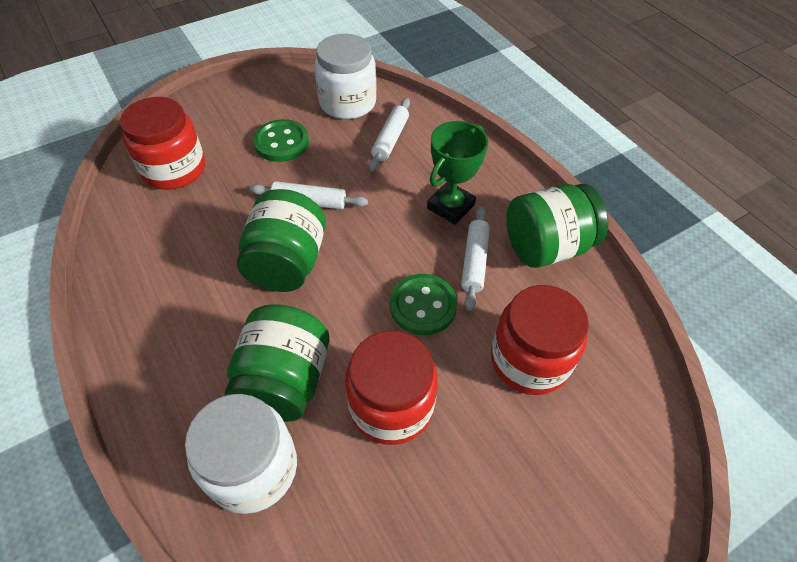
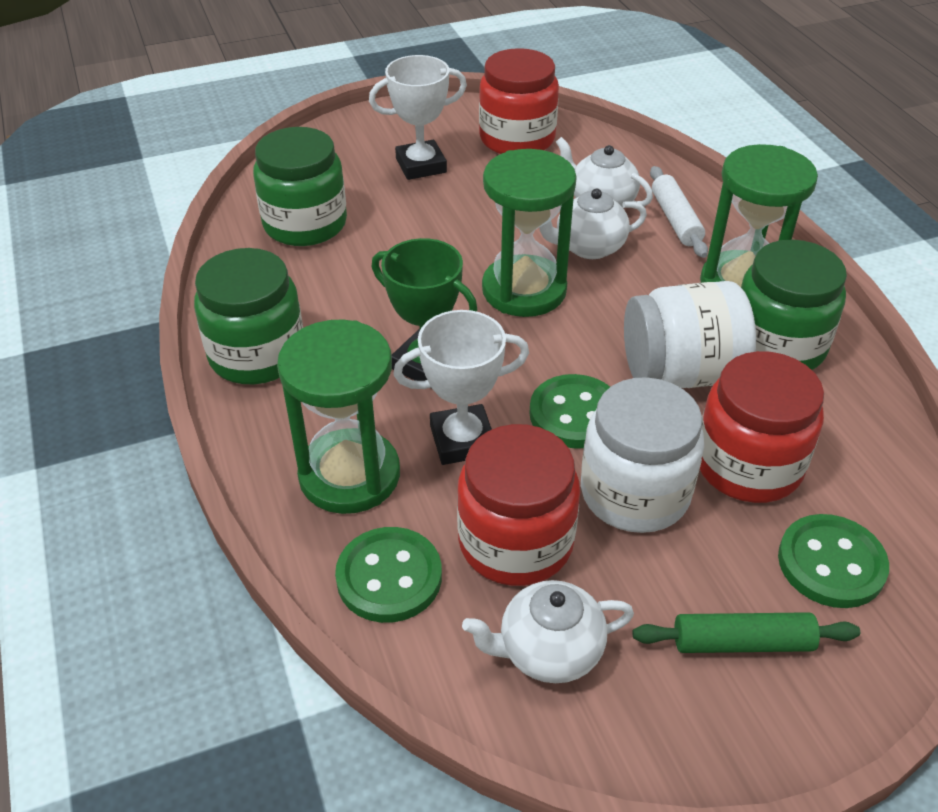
green button: [253,119,309,162] [390,274,457,335] = 2 -> [335,527,442,623] [529,374,610,449] [778,514,889,608] = 3
green hourglass: none = 0 -> [277,319,400,514] [482,149,577,317] [700,144,818,287] = 3
green rolling pin: none = 0 -> [632,612,860,653] = 1
white rolling pin: [250,181,368,210] [369,98,410,171] [461,206,490,311] = 3 -> [650,166,708,258] = 1
white teapot: none = 0 -> [462,580,634,683] [539,188,647,259] [556,137,653,208] = 3
white trophy: none = 0 -> [369,55,467,180] [393,310,529,465] = 2

